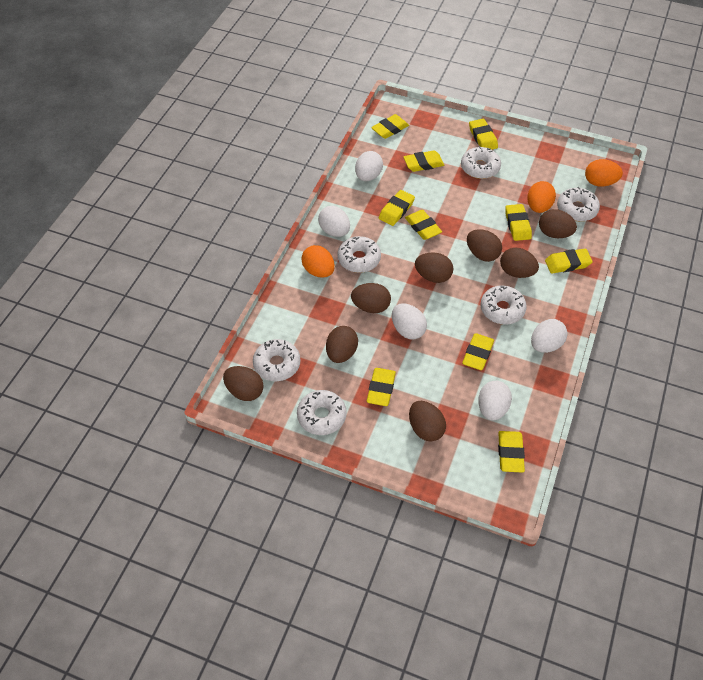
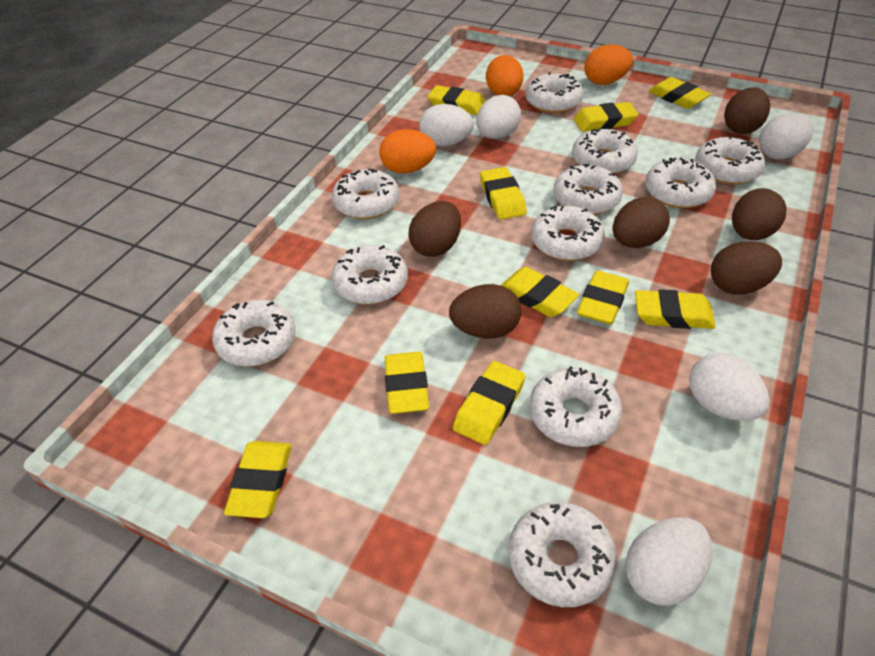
brown egg: [223,366,264,401] [326,326,358,363] [351,283,391,313] [409,401,446,442] [415,252,453,283] [467,229,502,262] [500,248,539,278] [539,209,577,238] = 8 -> [408,201,461,257] [449,284,522,339] [613,197,670,248] [711,241,782,295] [724,87,770,134] [732,188,787,240] = 6
white donut: [253,339,301,381] [297,390,347,435] [337,236,381,273] [461,146,501,179] [480,285,527,324] [557,187,600,222] = 6 -> [212,300,296,367] [331,245,408,304] [332,169,399,219] [508,502,617,607] [525,72,584,113] [529,366,622,447] [531,206,605,261] [554,164,623,215] [572,128,638,174] [645,158,716,208] [695,135,765,185] = 11

